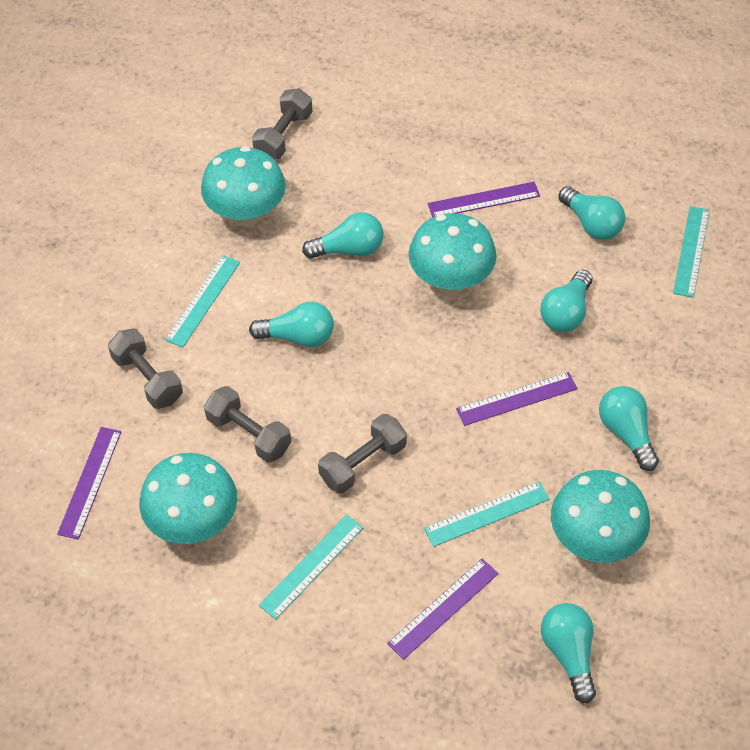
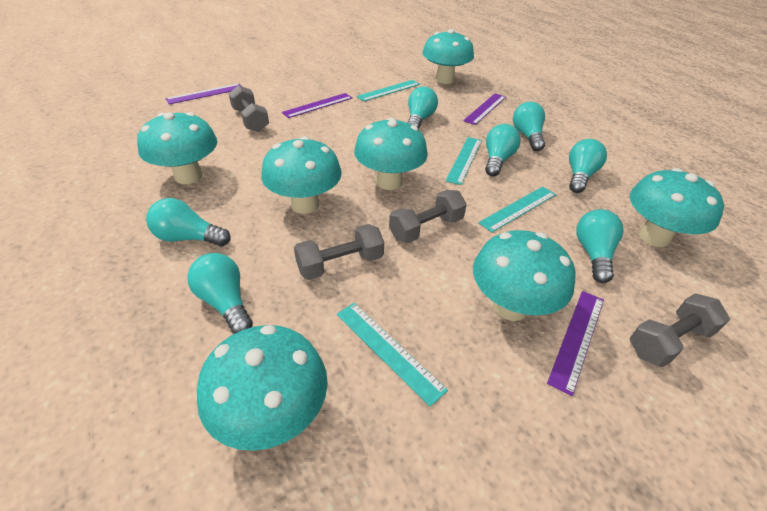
turquoise light bulb: [249,302,334,347] [302,212,384,259] [540,270,592,332] [541,603,596,704] [558,186,625,240] [599,386,659,471] = 6 -> [146,198,231,246] [187,253,253,334] [408,86,438,129] [485,124,521,176] [513,102,545,151] [569,139,607,193] [576,209,624,283] = 7
turquoise mushroom: [140,453,237,544] [201,146,286,226] [409,213,496,294] [551,470,650,563] = 4 -> [137,112,217,184] [197,325,328,451] [261,136,342,214] [354,117,428,190] [423,29,474,84] [473,230,576,321] [630,168,724,247] = 7

